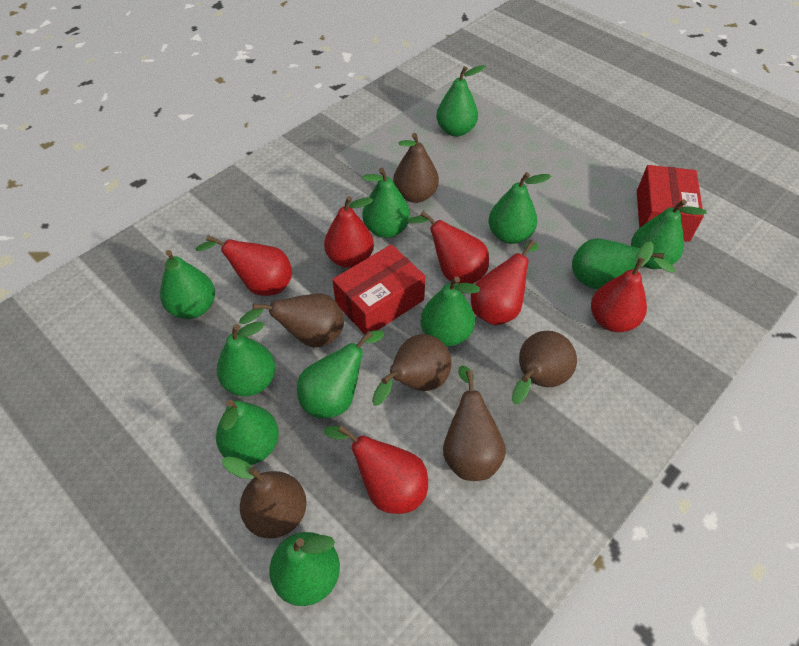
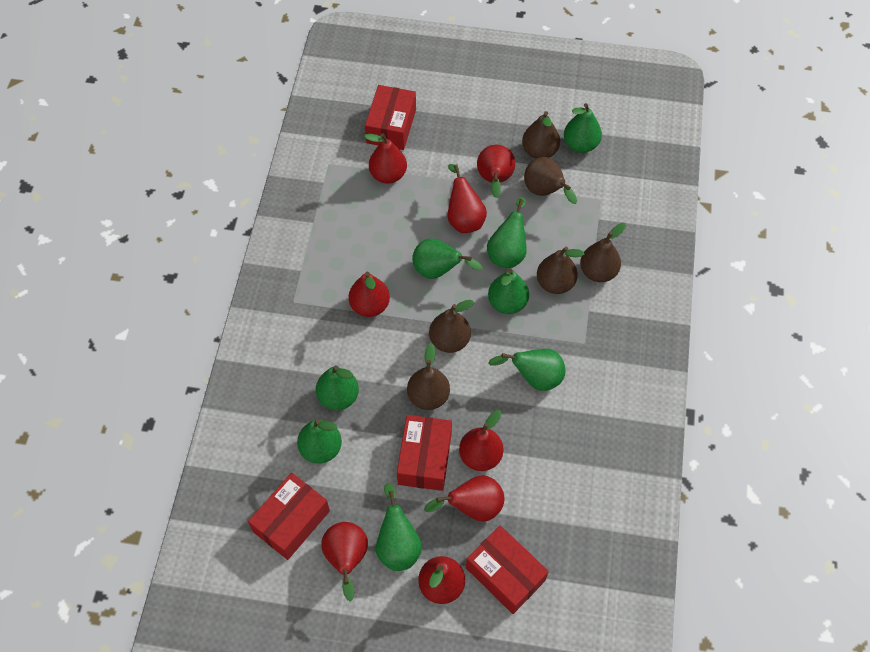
green pear: [160,250,215,319] [216,400,279,465] [217,322,275,396] [269,532,340,606] [297,330,384,419] [362,168,410,238] [421,276,480,346] [436,65,486,137] [489,172,552,244] [572,238,675,289] [631,199,707,269] = 11 -> [297,419,342,464] [316,365,359,410] [376,483,422,571] [412,238,483,279] [487,197,527,268] [488,269,529,314] [488,349,566,391] [564,103,602,153] = 8
red box: [332,244,425,334] [637,165,704,242] = 2 -> [248,473,330,560] [365,85,416,150] [397,415,452,491] [466,525,549,614] = 4
red pear: [195,235,292,296] [324,196,374,268] [324,425,428,514] [407,211,489,284] [471,240,539,325] [591,241,654,332] = 6 -> [322,522,368,602] [349,272,390,317] [364,133,407,184] [418,556,465,604] [424,476,504,521] [447,164,487,233] [459,410,503,471] [477,144,515,198] = 8

